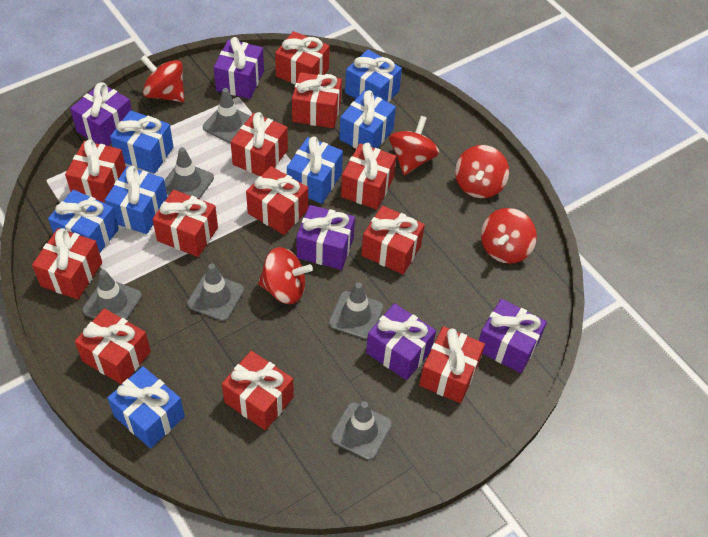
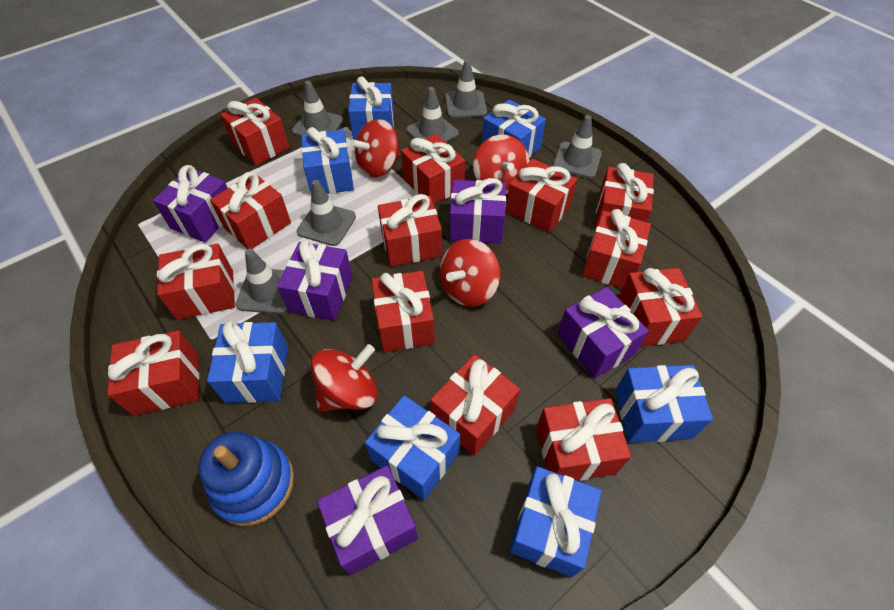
blue stacking toy: none = 0 -> [198,432,294,526] = 1
red gift: [32,228,102,300] [65,139,126,203] [75,308,151,385] [152,190,218,257] [222,351,294,430] [231,112,288,176] [246,166,308,235] [275,31,330,85] [292,72,342,128] [341,143,396,210] [361,205,425,274] [419,326,485,403] = 12 -> [107,330,199,416] [157,244,235,320] [210,172,291,249] [221,98,290,166] [371,271,435,352] [378,194,442,267] [401,134,465,205] [430,354,520,456] [506,159,577,233] [536,398,631,481] [582,209,651,289] [594,163,654,230] [618,268,702,346] = 13
red spinning top: [141,55,185,102] [258,247,313,304] [389,116,439,175] [455,145,509,198] [481,208,537,264] = 5 -> [311,344,378,411] [350,119,400,177] [440,239,500,307] [473,135,530,194] = 4

